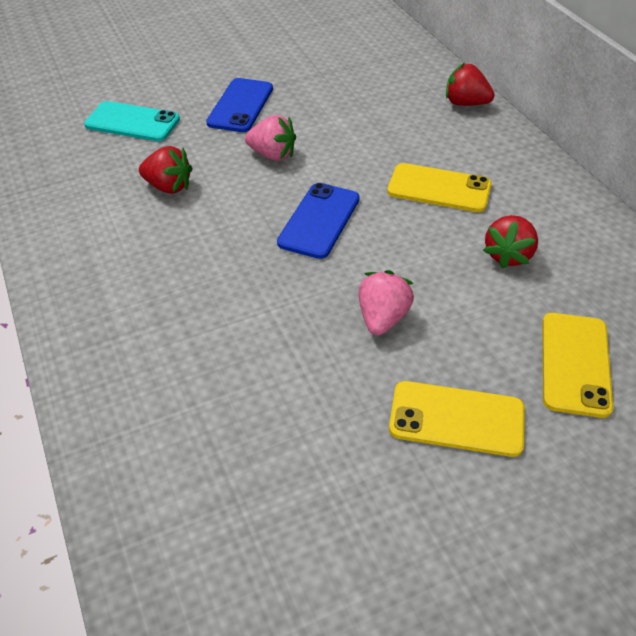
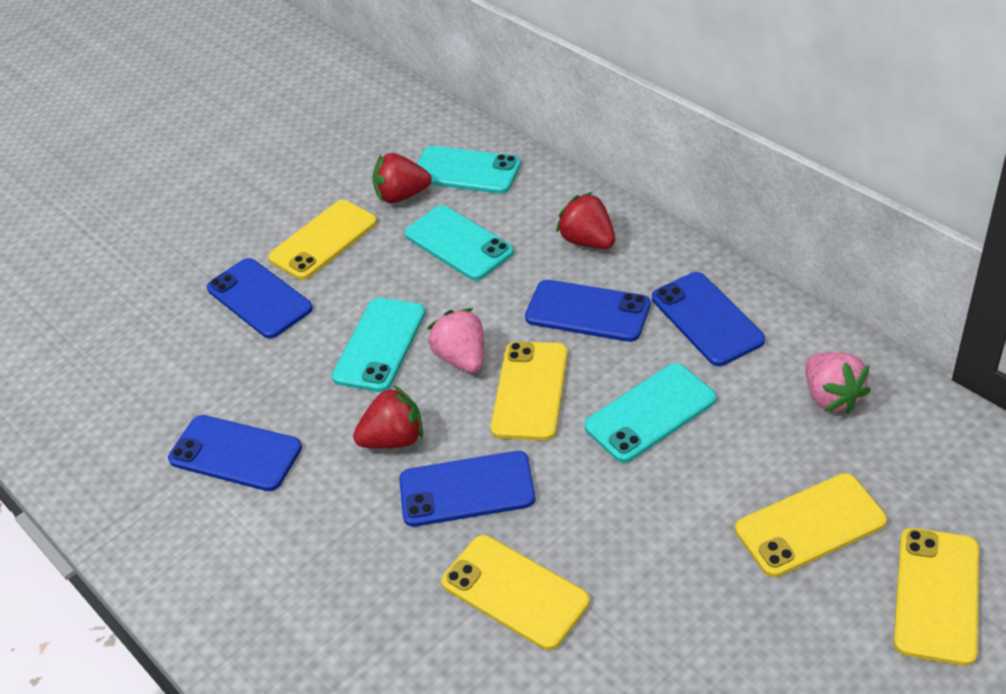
blue phone: [206,78,273,132] [277,183,360,259] = 2 -> [168,415,302,491] [207,258,313,339] [399,451,535,527] [525,280,651,342] [652,272,765,366] = 5
turquoise phone: [84,101,180,141] = 1 -> [332,298,426,392] [405,205,514,280] [417,146,521,194] [584,363,716,463] = 4
yellow phone: [387,163,492,212] [389,381,525,457] [542,313,613,418] = 3 -> [268,200,377,280] [442,535,590,650] [491,341,568,441] [735,473,887,577] [894,528,979,666] = 5

